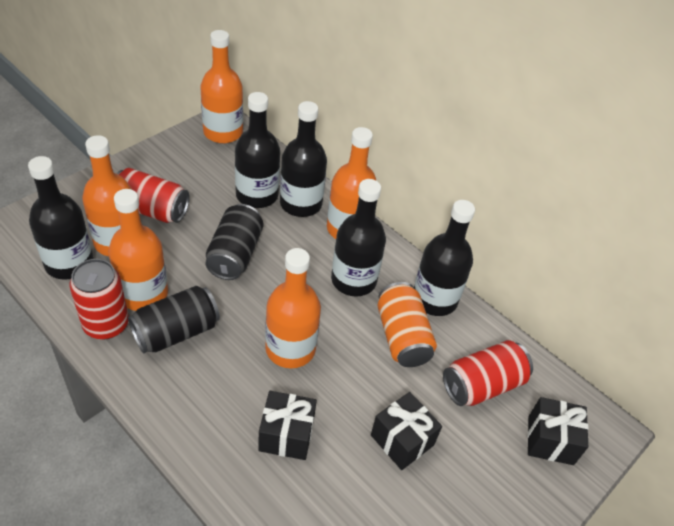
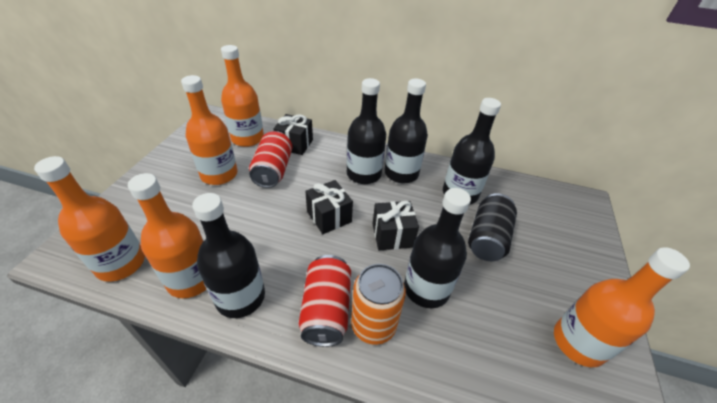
black can: [128,286,220,353] [205,204,263,280] = 2 -> [468,193,517,261] = 1
red can: [69,259,129,339] [116,168,190,223] [443,340,533,406] = 3 -> [249,131,293,188] [299,255,351,347] = 2

